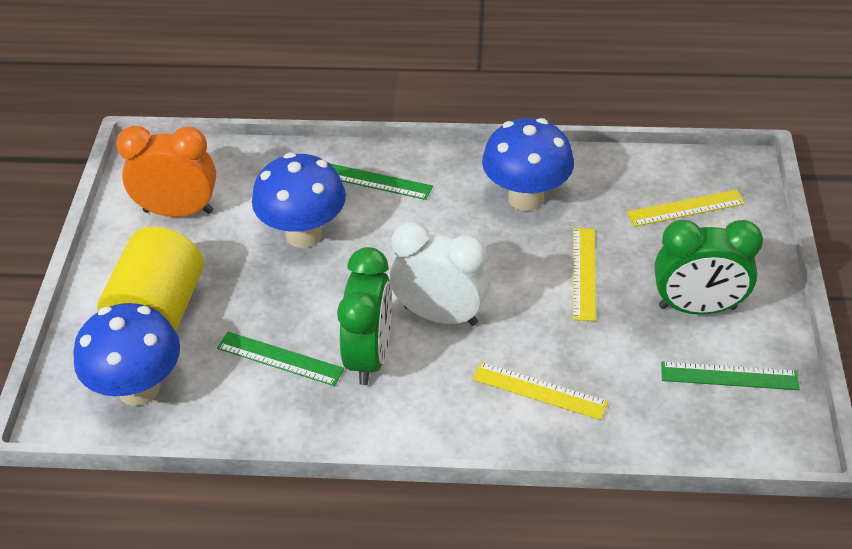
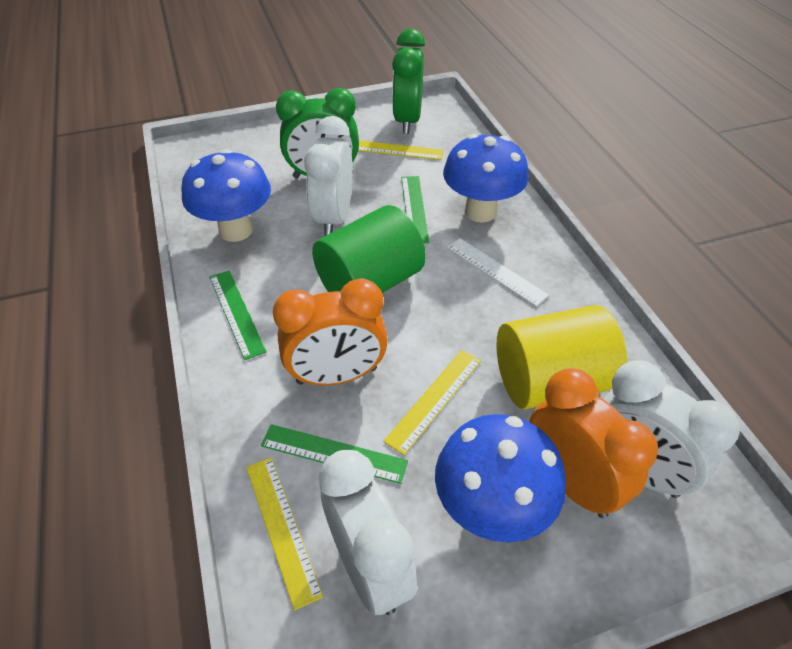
green cylinder: none = 0 -> [312,205,426,293] = 1
orange clock: [116,126,216,217] = 1 -> [273,278,388,386] [529,368,658,518] = 2
white clock: [390,222,490,326] = 1 -> [304,116,353,236] [319,450,417,615] [604,360,740,498] = 3
white ruler: none = 0 -> [447,238,549,306] = 1

